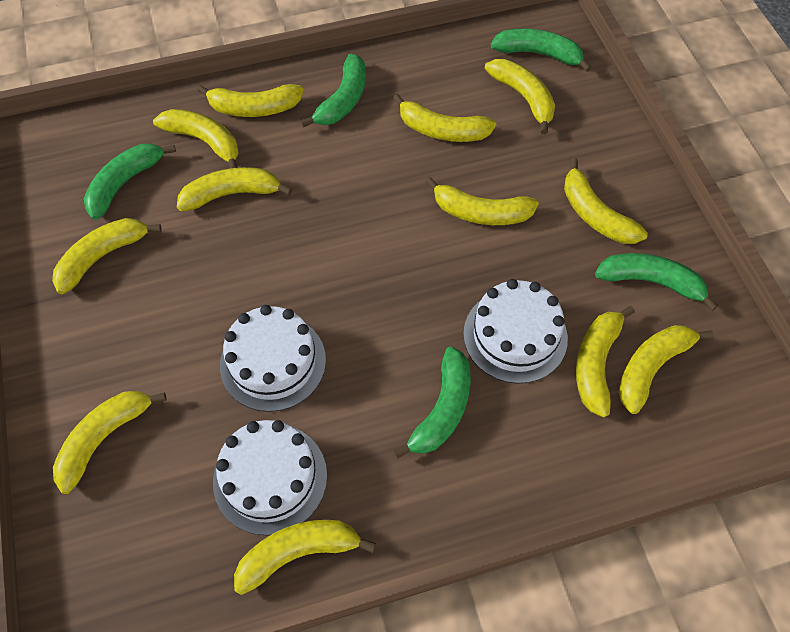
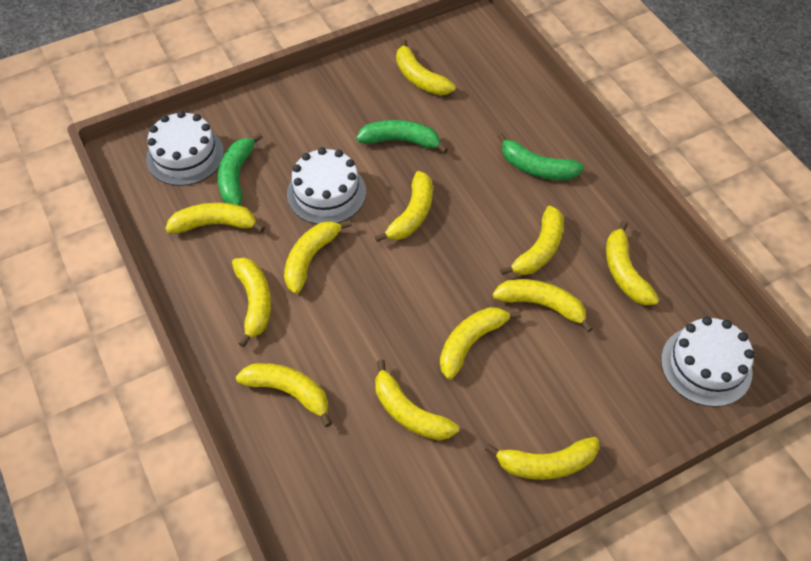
green banana: [84,144,176,220] [300,54,366,127] [393,347,471,459] [491,28,592,72] [595,253,718,311] = 5 -> [218,133,263,206] [356,120,448,153] [498,133,584,180] = 3

